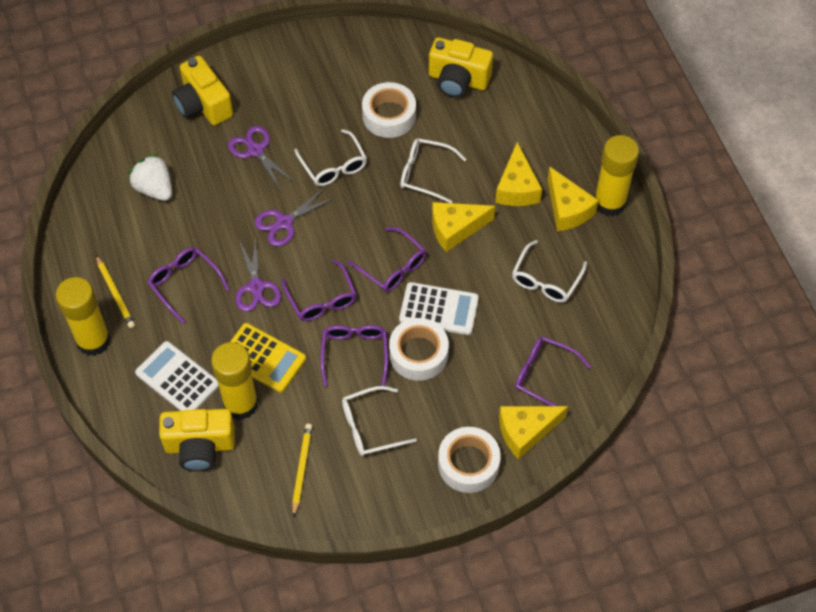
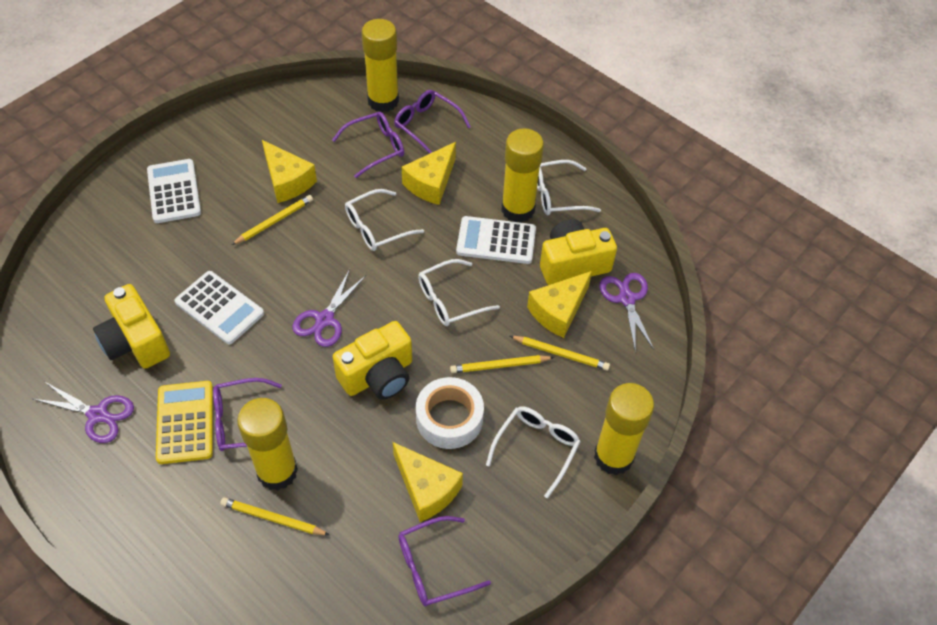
purple glasses: [148,247,230,324] [282,259,357,321] [320,325,388,387] [347,227,426,292] [515,336,591,415] = 5 -> [213,378,282,451] [332,112,404,178] [394,90,471,154] [398,516,491,607] = 4
white calculator: [135,341,219,411] [399,282,479,335] = 2 -> [147,159,201,223] [175,271,264,344] [456,216,536,264] = 3
white strawberry: [129,154,172,201] = 1 -> none = 0
white tape: [362,82,416,138] [389,318,449,381] [438,427,501,493] = 3 -> [416,377,484,449] = 1
yellow glue stick: [55,277,111,356] [211,342,258,420] [594,135,639,217] = 3 -> [237,398,298,491] [362,19,399,112] [501,128,544,223] [594,383,654,475] = 4
yellow pencil: [96,255,135,328] [292,424,312,517] = 2 -> [220,497,330,535] [231,195,313,245] [450,355,555,373] [510,336,610,371] = 4

